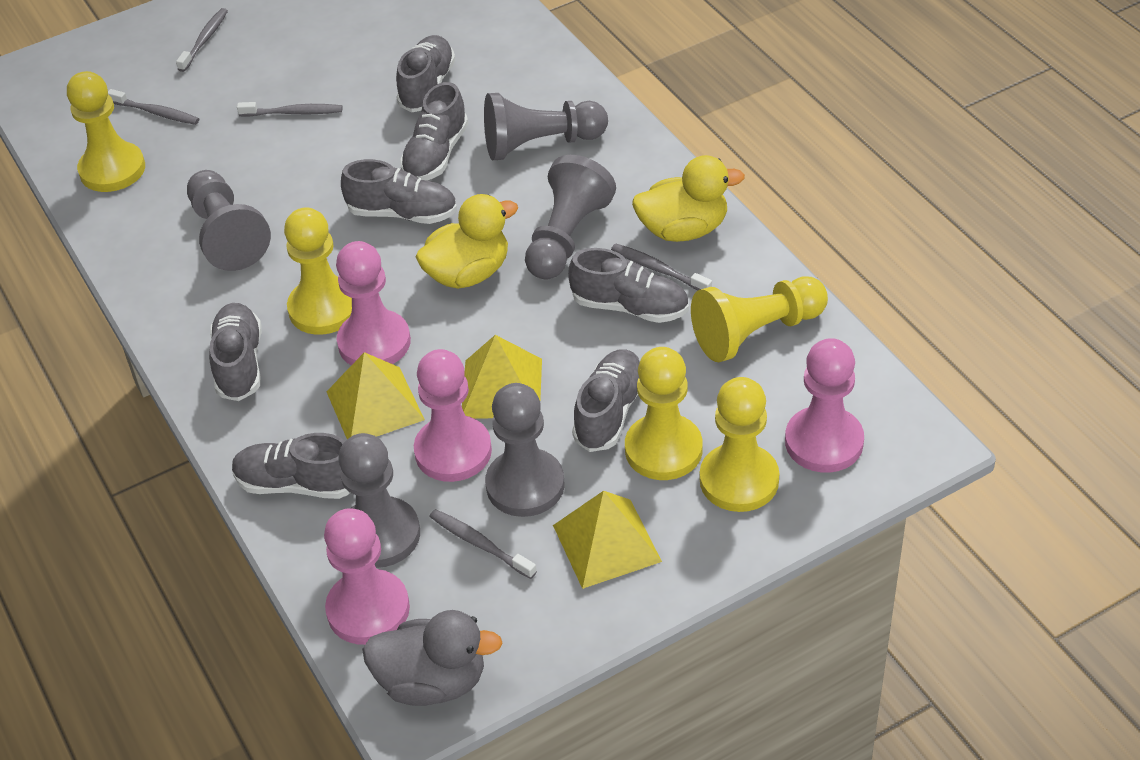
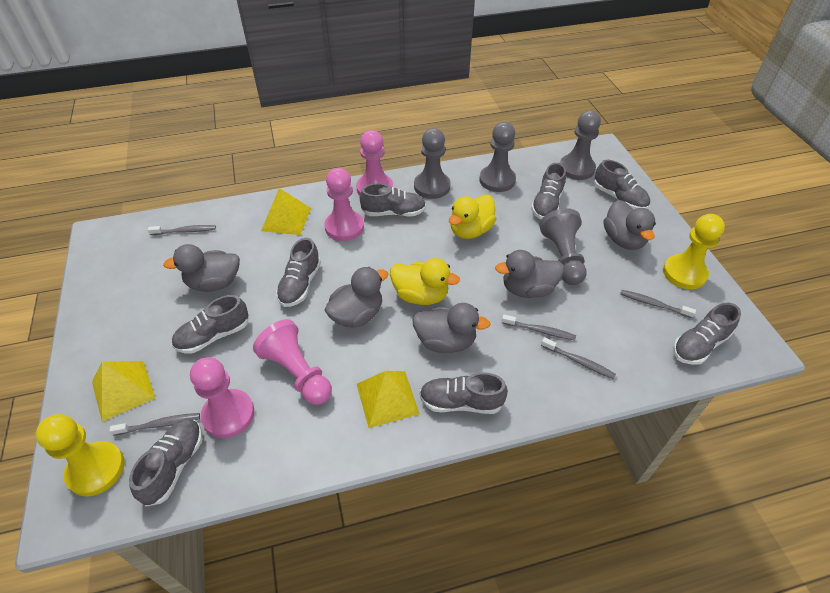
grey duck: [362,610,502,706] = 1 -> [163,244,240,292] [325,267,388,328] [412,303,491,353] [495,250,564,298] [604,200,656,250] = 5
grey pawn: [187,170,271,271] [338,433,420,568] [484,93,608,160] [485,383,565,517] [525,155,616,280] = 5 -> [414,128,451,199] [479,122,516,192] [539,208,587,285] [560,111,601,180] = 4
grey shoe: [209,303,262,401] [232,433,350,499] [341,159,457,224] [396,35,455,112] [400,82,468,180] [568,248,689,323] [572,349,640,452] = 7 -> [129,419,203,507] [171,295,249,353] [276,238,321,307] [360,183,426,216] [419,372,508,414] [531,163,566,219] [594,160,650,209] [673,303,741,365] = 8
yellow pawn: [67,71,145,192] [284,207,352,335] [625,347,703,480] [691,277,828,362] [700,377,779,512] = 5 -> [36,414,125,496] [663,214,725,289] = 2

